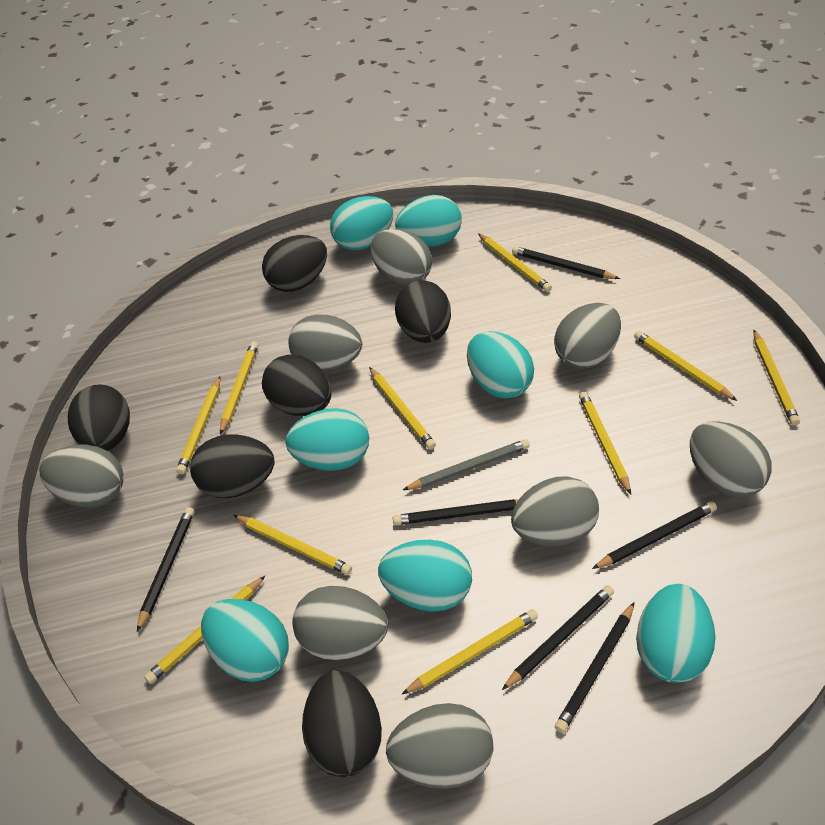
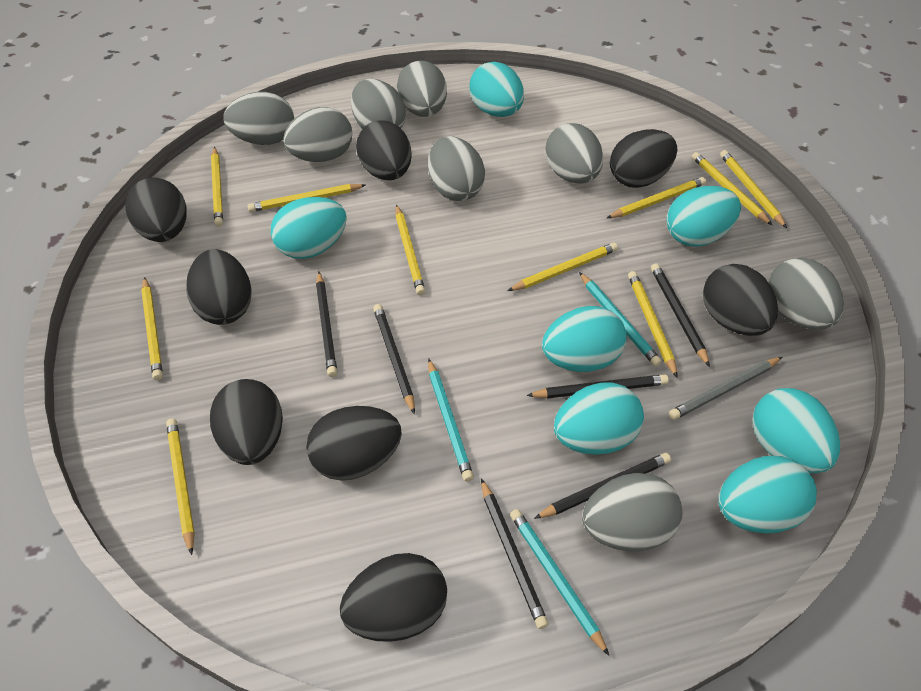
black egg: [68,384,130,451] [190,435,275,498] [262,235,327,292] [262,355,331,416] [302,670,382,777] [395,280,451,343] = 6 -> [125,177,187,242] [186,249,252,325] [210,379,283,465] [306,406,402,481] [340,553,447,642] [356,120,412,180] [610,129,677,188] [703,264,778,336] = 8
turquoise pencil: none = 0 -> [428,358,474,482] [510,509,609,656] [579,272,662,366] = 3

